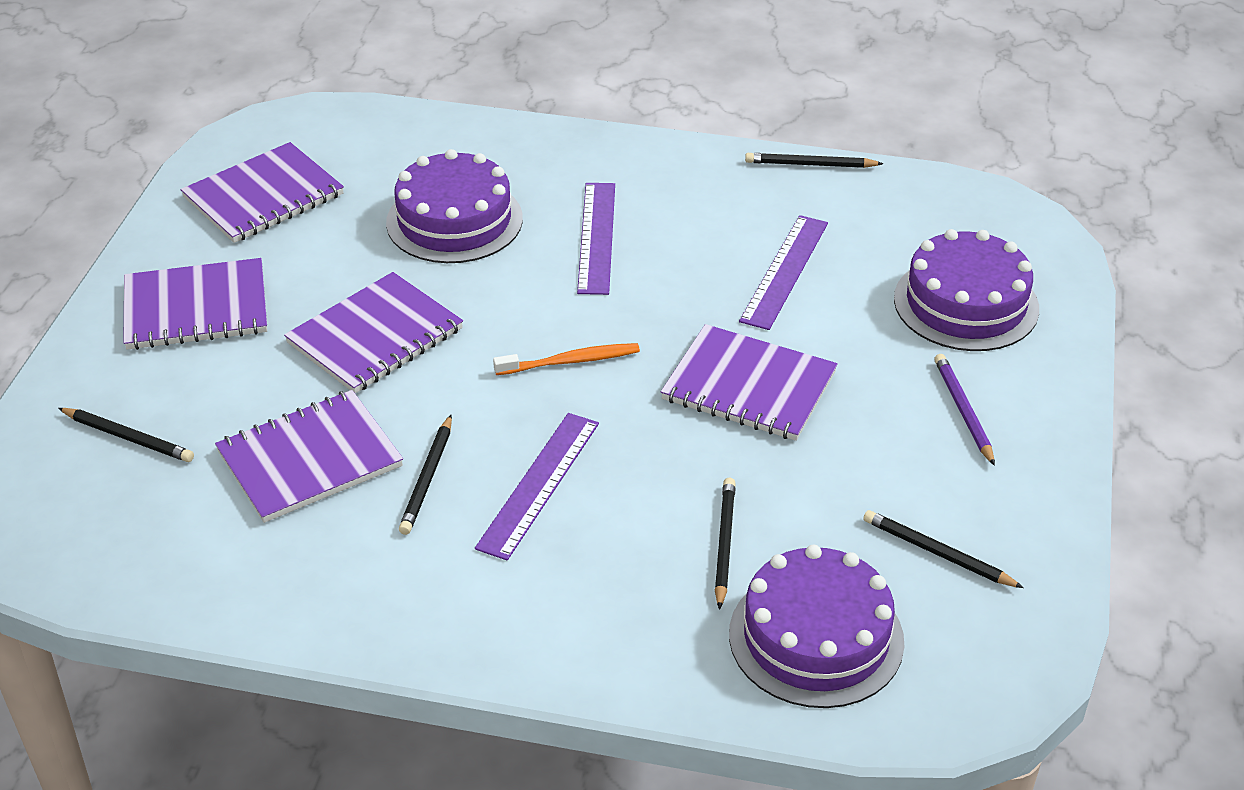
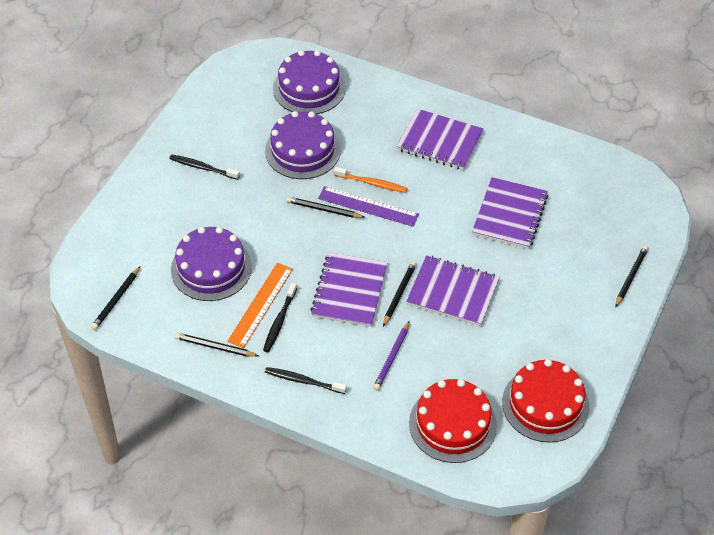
black toothbrush: none = 0 -> [169,154,240,180] [263,283,297,352] [265,367,347,394] = 3
orange ruler: none = 0 -> [227,263,293,348] = 1
purple notebook: [123,258,267,350] [181,142,344,243] [215,390,403,523] [284,272,463,394] [661,324,838,441] = 5 -> [310,252,388,327] [397,109,484,170] [406,255,500,326] [472,177,548,249] = 4
purple ruler: [475,413,599,560] [577,183,615,295] [739,215,828,330] = 3 -> [318,186,419,227] = 1
red cake: none = 0 -> [409,379,497,463] [502,359,589,443] = 2

